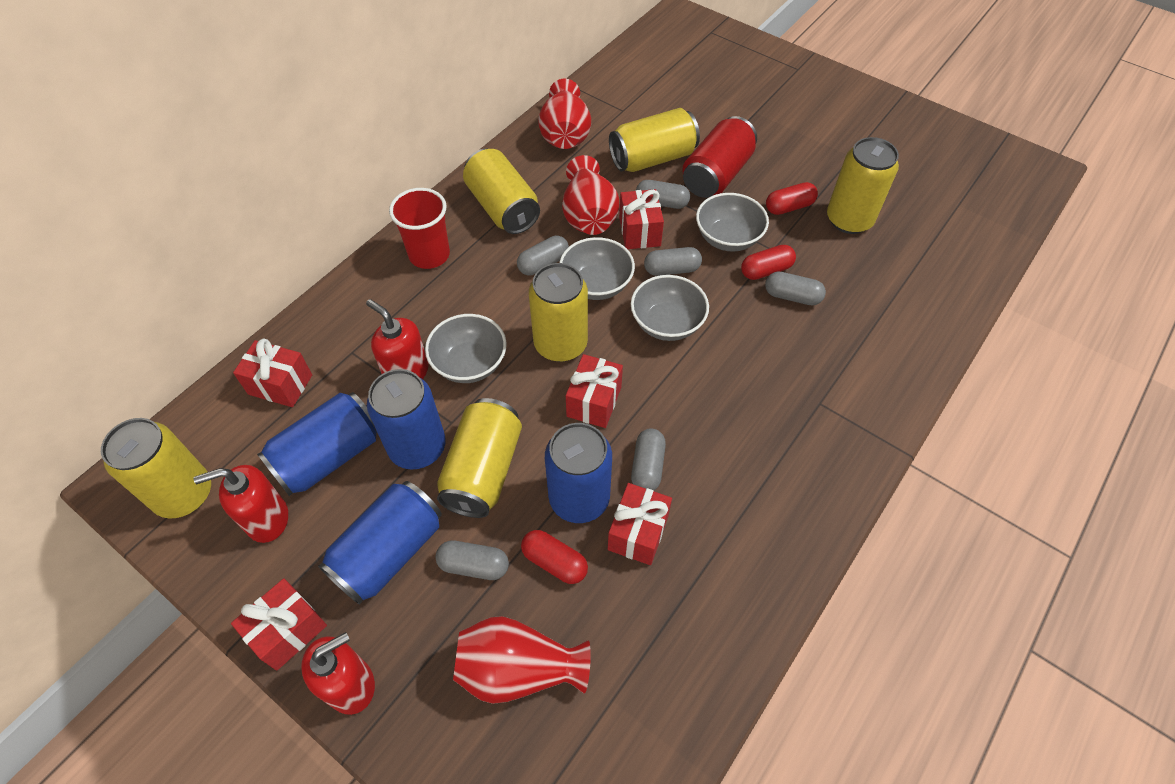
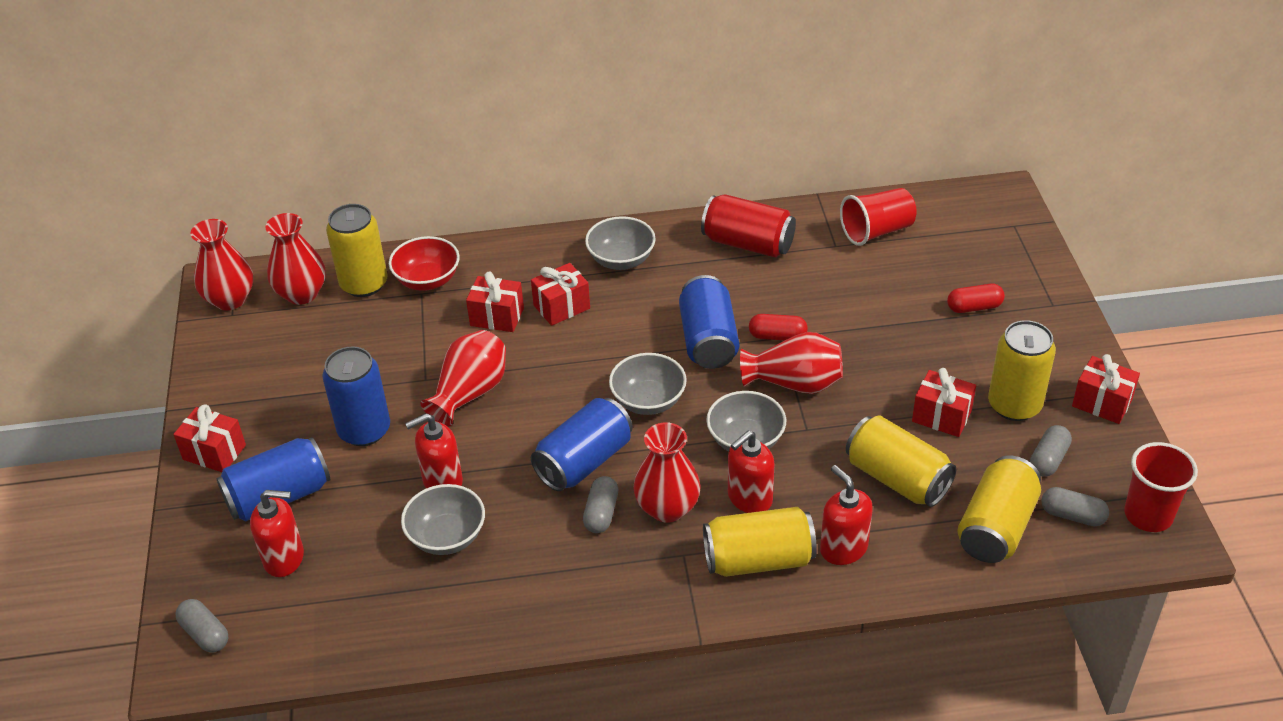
grey capsule: [436,540,509,580] [517,236,569,275] [631,428,666,491] [636,180,690,209] [644,247,702,276] [765,272,826,305] = 6 -> [175,599,229,653] [583,476,618,533] [1030,425,1072,477] [1041,487,1109,526] = 4
red bowl: none = 0 -> [389,236,460,291] = 1
red capsule: [521,530,588,584] [741,245,796,280] [766,182,818,215] = 3 -> [749,314,808,340] [947,284,1005,313] = 2
red cup: [389,188,450,269] = 1 -> [840,188,917,246] [1124,442,1198,532] = 2
red soap dispenser: [193,465,288,543] [301,632,375,715] [366,299,429,379] = 3 -> [250,490,304,577] [405,413,463,488] [728,431,775,513] [820,465,873,565] = 4
red vase: [453,616,591,704] [538,79,591,149] [562,155,619,235] = 3 -> [190,219,253,310] [266,213,325,305] [421,330,506,426] [633,422,701,523] [740,332,843,394] = 5
yellow can: [101,418,211,519] [437,398,522,518] [463,149,540,234] [529,263,588,362] [609,108,700,172] [827,137,899,234] = 6 -> [326,204,388,297] [703,507,817,577] [846,415,956,507] [957,456,1041,563] [988,320,1056,421] = 5

